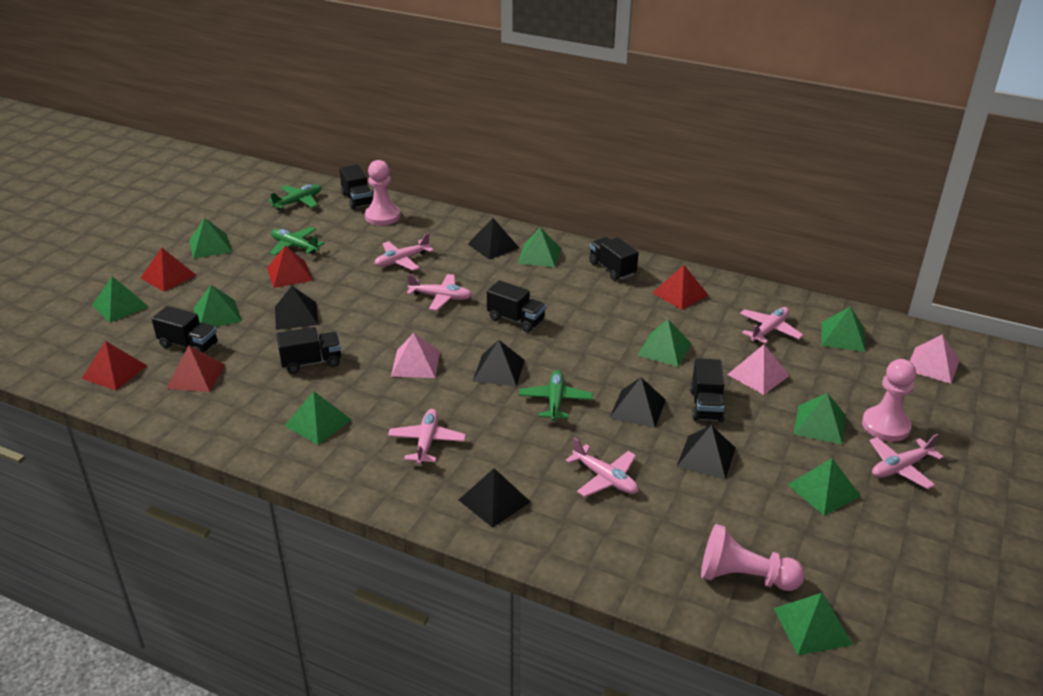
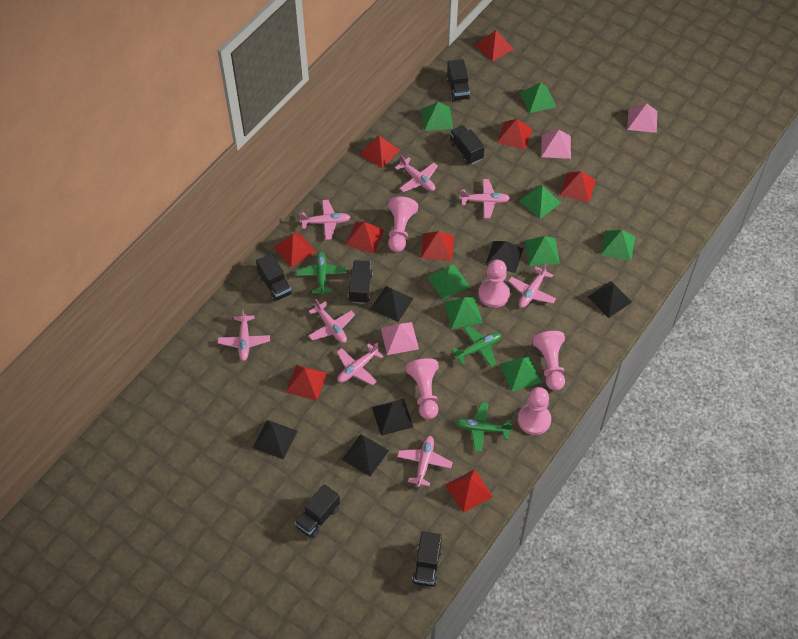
green pyramid: [92,277,148,322] [189,218,232,259] [193,285,242,327] [285,391,352,445] [518,227,561,267] [637,319,692,367] [773,593,853,655] [787,458,861,516] [793,393,846,445] [821,307,865,352] = 10 -> [421,102,453,131] [427,264,470,300] [444,297,483,329] [500,355,542,391] [519,185,561,219] [520,82,556,113] [525,236,560,266] [600,230,635,261] = 8
pink pawn: [365,160,400,225] [701,524,805,591] [862,359,916,442] = 3 -> [388,196,418,252] [406,358,439,419] [478,260,510,308] [518,387,551,435] [532,331,565,391] = 5
pink plane: [374,233,434,271] [388,409,466,465] [407,274,472,311] [565,438,638,497] [740,307,803,344] [869,434,943,489] = 6 -> [218,308,270,361] [299,200,350,240] [308,299,355,343] [337,342,384,385] [395,155,438,192] [397,436,453,487] [460,179,510,218] [508,263,556,308] = 8
red pyramid: [81,341,147,390] [141,248,196,292] [166,345,225,392] [267,245,313,288] [652,265,709,310] = 5 -> [274,232,316,267] [286,365,327,401] [345,222,384,254] [359,136,400,168] [421,231,454,261] [446,469,493,513] [475,30,514,62] [497,119,532,150] [560,171,596,203] = 9

